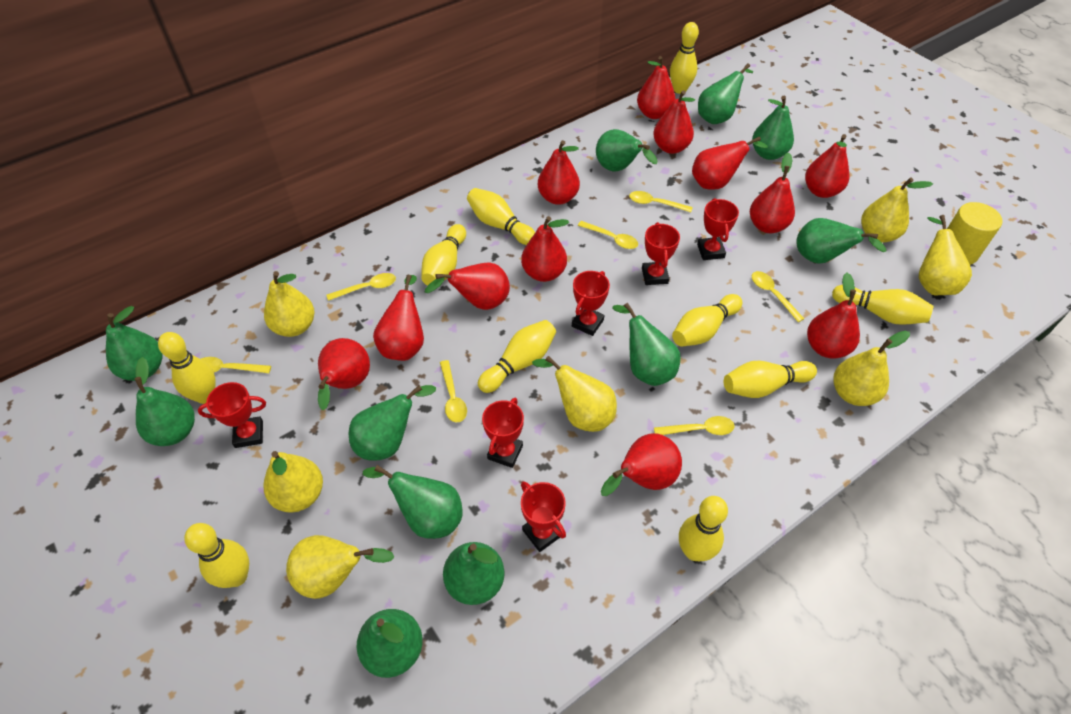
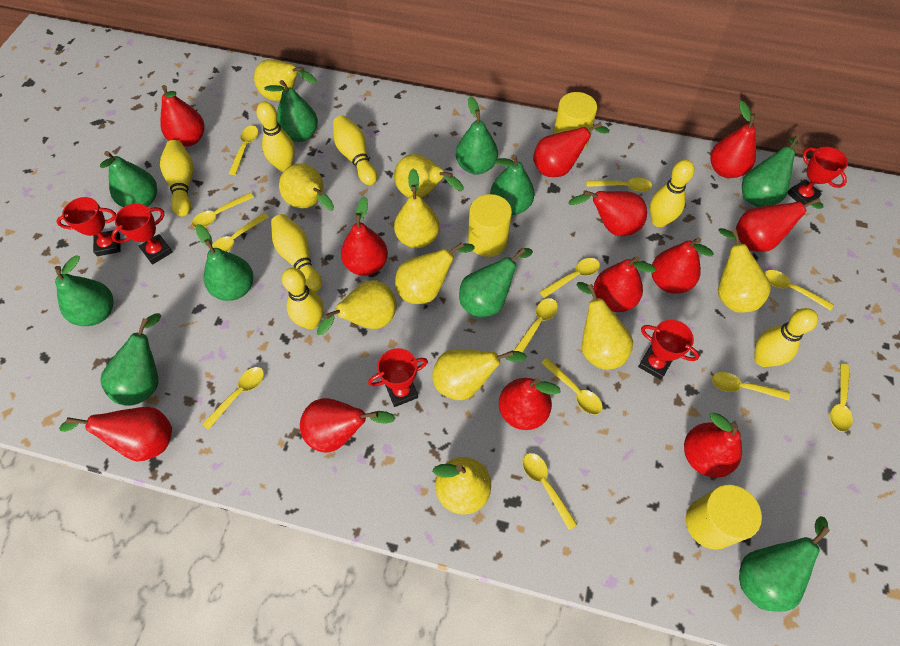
green pear: [106,306,163,381] [135,357,195,446] [349,385,436,461] [357,609,423,678] [363,465,463,539] [443,542,505,605] [596,129,657,171] [612,303,681,386] [698,63,753,124] [752,96,794,160] [796,218,886,264] = 11 -> [55,255,114,326] [100,151,157,207] [100,313,161,406] [196,224,253,301] [264,80,318,142] [456,96,498,175] [459,248,533,317] [490,154,534,215] [739,516,830,612] [742,135,800,207] = 10
red trophy: [198,382,266,448] [482,398,524,468] [521,481,566,552] [572,271,610,336] [642,222,680,285] [697,198,739,260] = 6 -> [56,197,121,256] [111,203,173,265] [368,348,428,407] [638,320,699,380] [787,147,848,205] = 5
yellow bowling pin: [158,332,216,404] [184,523,249,588] [421,224,466,286] [467,188,535,245] [478,320,556,393] [670,22,699,94] [672,294,742,347] [679,496,728,561] [724,361,817,398] [832,285,934,325] = 10 -> [160,140,193,216] [256,102,295,172] [271,214,322,292] [282,268,324,329] [333,115,377,185] [650,159,695,227] [754,308,818,367] = 7
yellow cylinder: [947,202,1002,265] = 1 -> [468,194,512,257] [553,92,597,149] [686,484,762,550] = 3
yellow pear: [264,271,315,337] [264,451,323,513] [286,535,395,599] [532,356,617,432] [833,331,910,406] [861,177,933,243] [919,215,972,295] = 7 -> [254,59,317,101] [279,164,334,210] [317,280,397,335] [394,154,464,198] [394,169,440,248] [395,242,475,304] [432,349,527,400] [433,457,491,515] [577,282,633,370] [718,228,771,313] = 10
yellow spoon: [201,357,271,373] [327,273,396,301] [440,360,467,422] [578,221,638,249] [629,191,693,212] [654,416,735,435] [752,271,804,322] = 7 -> [192,192,254,228] [202,367,264,430] [212,213,268,252] [229,126,258,175] [514,298,558,353] [523,453,577,530] [540,258,600,298] [541,358,603,415] [586,178,652,192] [712,372,790,400] [764,270,834,310] [830,363,853,432] = 12

